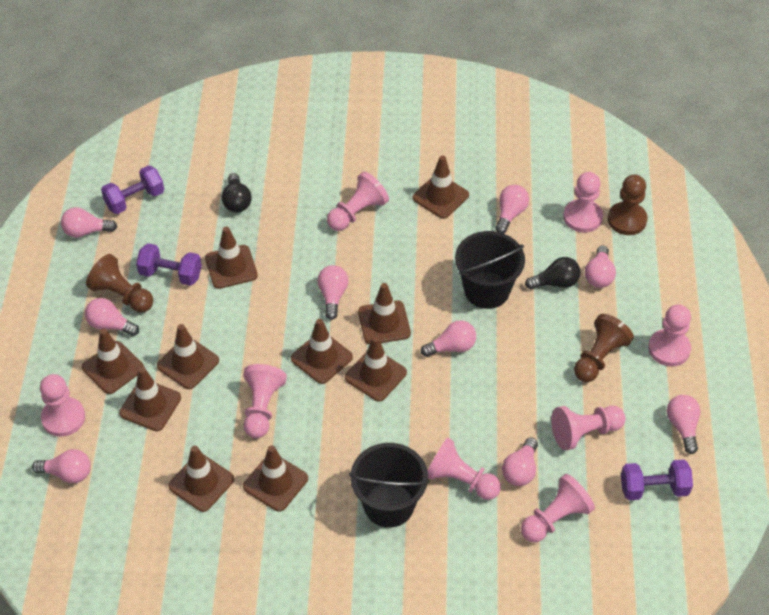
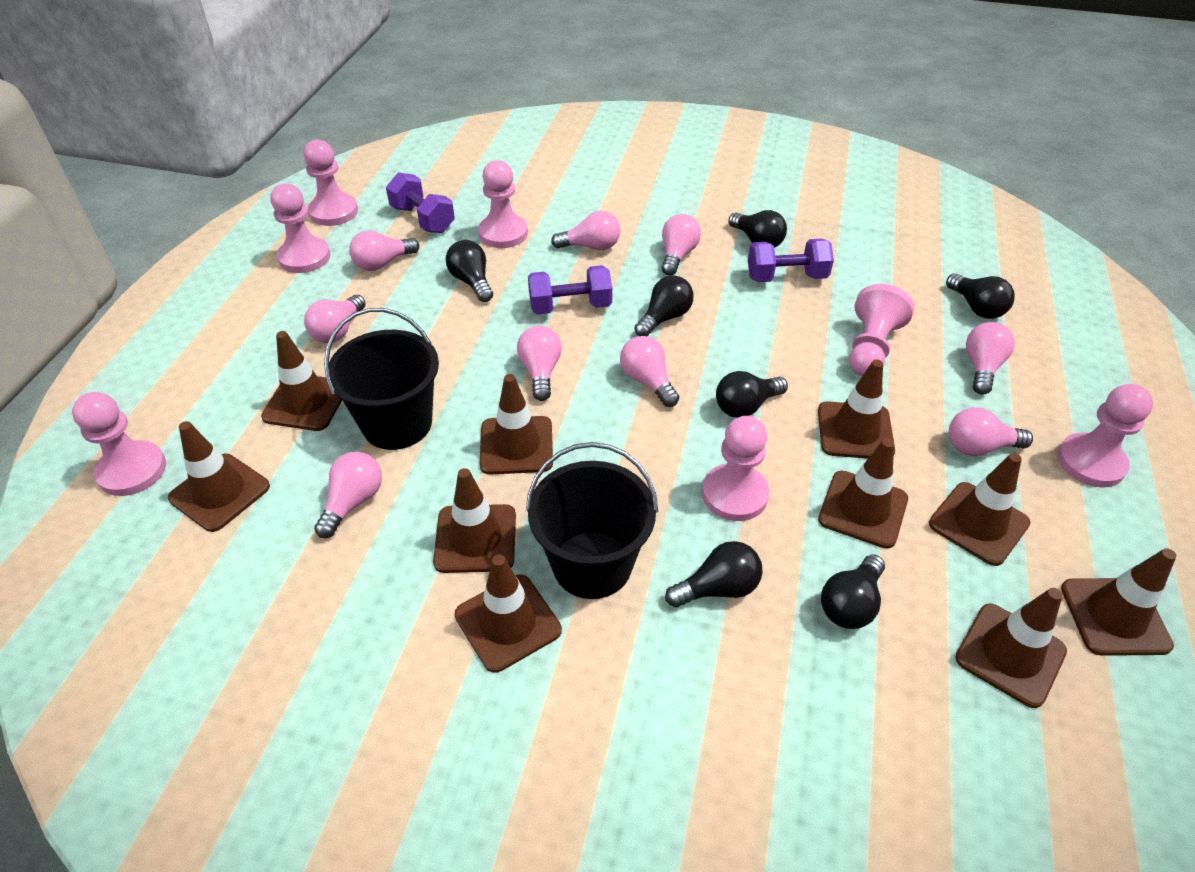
black light bulb: [222,173,252,212] [525,257,581,289] = 2 -> [446,240,493,302] [634,275,694,337] [665,541,763,608] [716,371,788,418] [728,210,787,248] [821,555,885,629] [946,273,1015,319] = 7
brown pawn: [86,254,153,312] [574,314,634,382] [608,175,647,235] = 3 -> none = 0
pink pawn: [40,374,85,437] [243,364,287,438] [327,172,389,231] [428,438,501,500] [521,474,595,542] [551,406,625,451] [563,172,603,233] [648,305,691,366] = 8 -> [72,392,166,496] [270,183,330,273] [303,140,358,226] [478,160,528,248] [702,416,770,521] [849,284,914,376] [1057,384,1153,488] = 7

